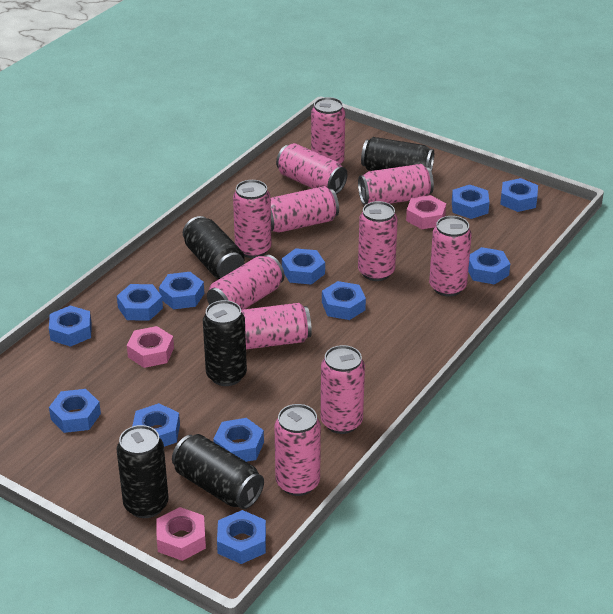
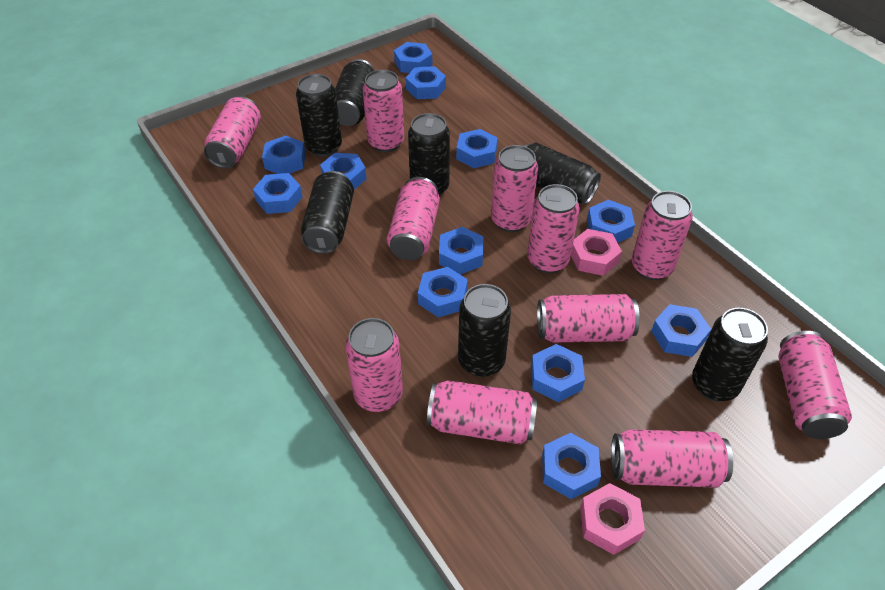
black can: [116,425,169,518] [172,434,264,509] [183,216,245,279] [203,300,247,386] [361,137,434,172] = 5 -> [296,74,342,157] [301,171,354,254] [335,59,375,126] [408,113,450,196] [458,284,511,377] [524,142,601,205] [692,308,768,401] = 7
pink nut: [127,326,174,368] [156,507,206,561] [406,195,446,229] = 3 -> [571,229,622,276] [580,483,645,555] = 2

